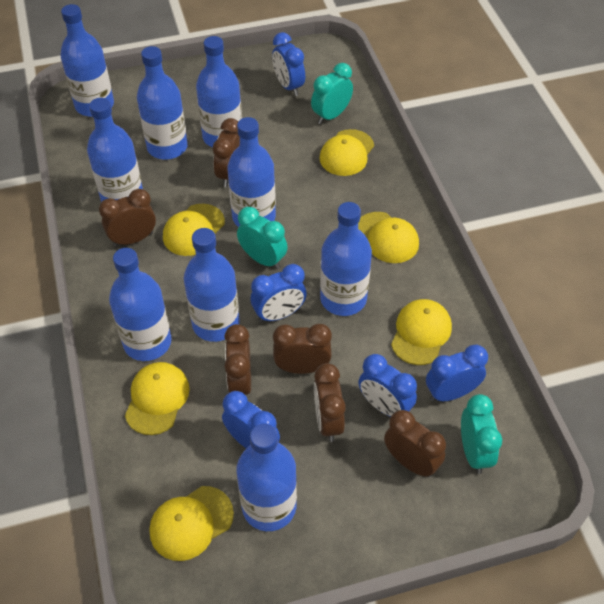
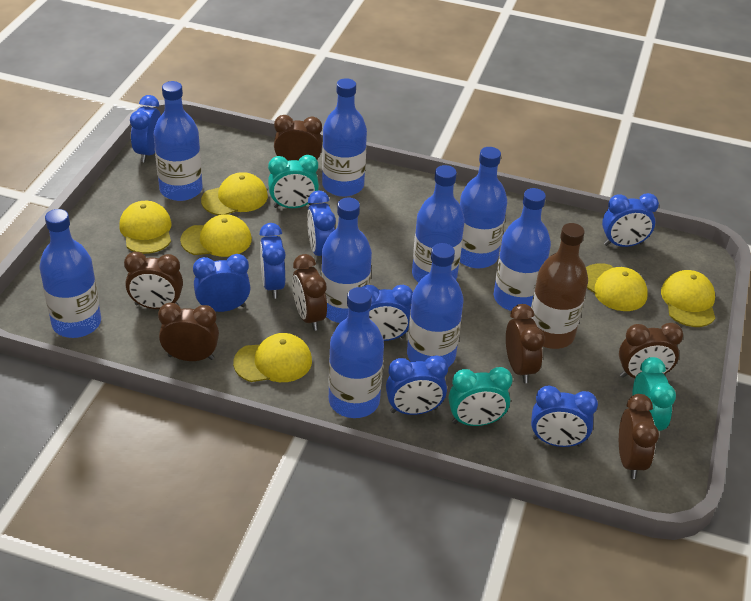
blue clock: [222,391,280,448] [251,264,307,323] [272,32,305,96] [358,354,417,417] [426,345,488,401] = 5 -> [130,95,161,162] [193,254,251,312] [259,223,285,298] [307,191,336,257] [362,285,413,341] [386,355,448,415] [531,386,598,447] [602,193,659,247] = 8
brown bottle: none = 0 -> [531,223,588,349] = 1
brown clock: [99,189,156,247] [213,118,240,187] [224,324,251,395] [273,324,332,374] [314,363,346,442] [384,410,446,477] = 6 -> [124,252,183,309] [158,302,219,361] [274,115,322,161] [292,254,327,331] [506,304,545,383] [619,323,683,378] [619,394,659,479] = 7

